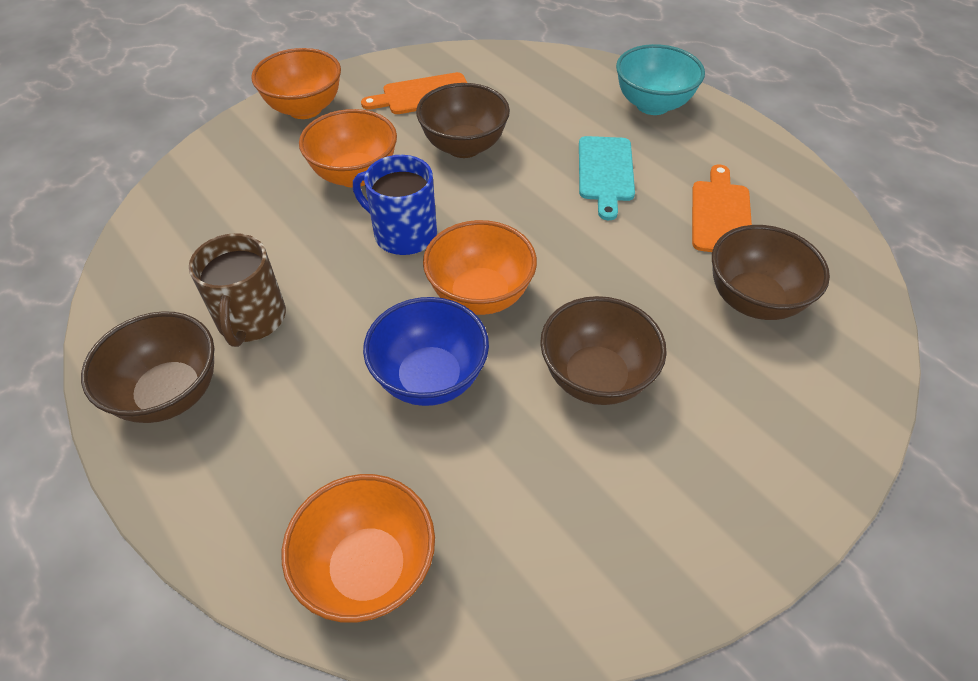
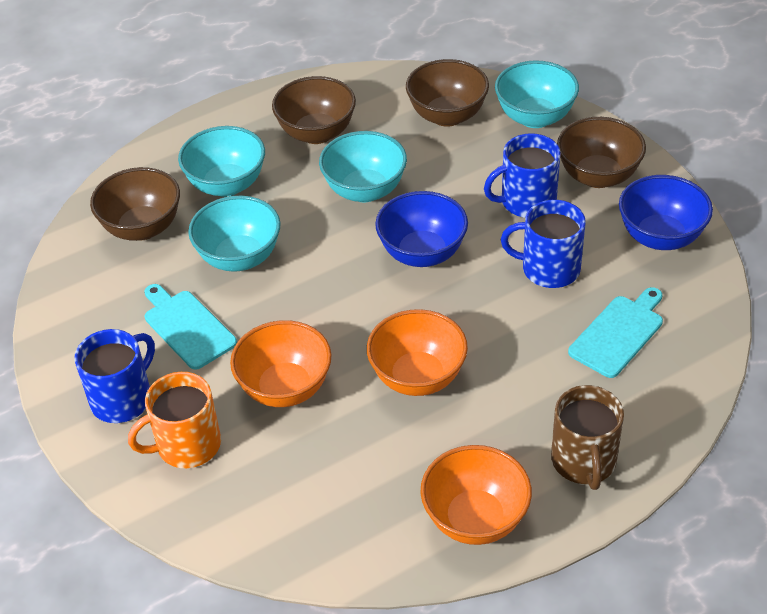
blue bowl: [363,297,489,406] = 1 -> [375,191,468,267] [619,175,713,250] = 2
blue mug: [353,155,437,255] = 1 -> [75,329,155,423] [484,133,561,218] [501,200,586,288] = 3
orange bowl: [251,48,341,119] [282,474,435,623] [299,109,397,188] [423,220,537,315] = 4 -> [230,320,332,407] [367,309,468,396] [420,445,532,545] = 3
orange cutting board: [361,72,467,114] [692,165,752,252] = 2 -> none = 0
orange mug: none = 0 -> [128,372,221,468] = 1
turquoise bowl: [616,44,705,115] = 1 -> [178,126,265,197] [188,196,280,272] [319,131,407,202] [495,60,579,128] = 4
turquoise cutting board: [579,136,635,220] = 1 -> [145,284,237,370] [568,287,663,378] = 2

